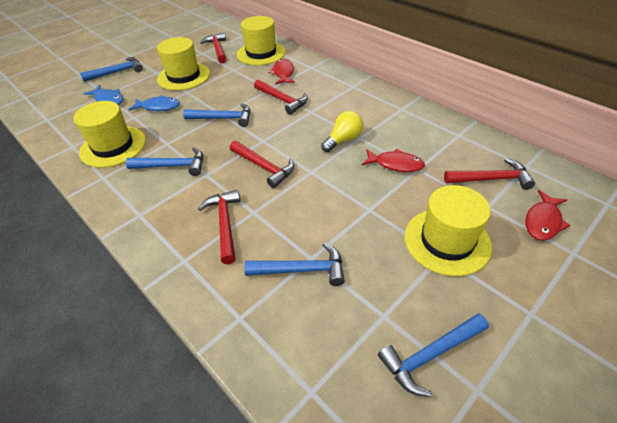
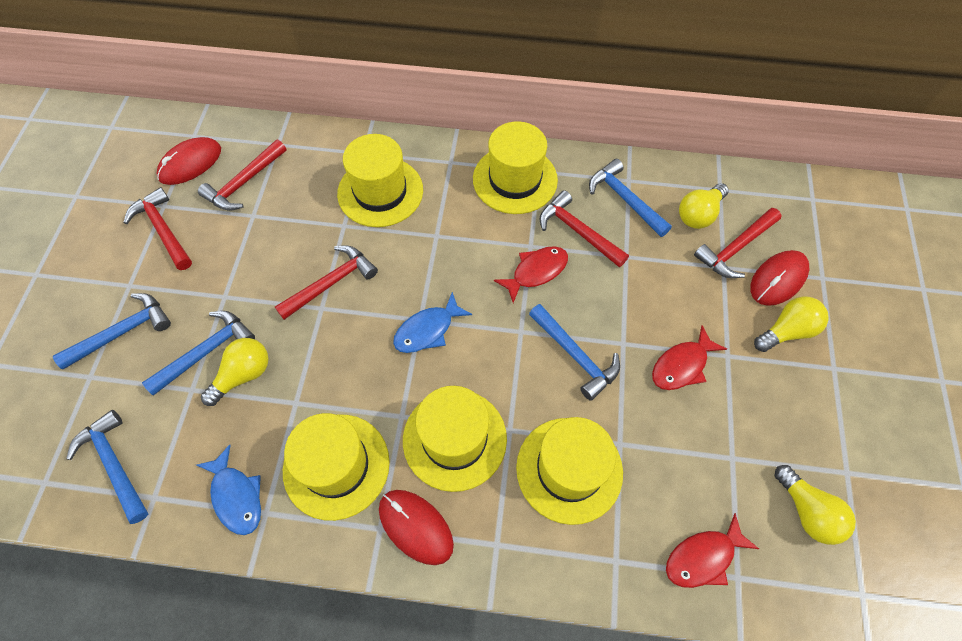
red mouse: none = 0 -> [157,137,221,185] [379,490,454,565] [750,250,809,306] = 3
yellow hat: [73,101,146,168] [157,37,210,90] [237,16,286,65] [404,185,492,276] = 4 -> [283,413,390,521] [337,134,423,227] [403,386,507,492] [473,121,558,214] [516,417,623,525] = 5
yellow light bulb: [321,111,363,152] = 1 -> [201,338,269,406] [679,183,729,229] [754,296,829,352] [774,465,856,545] = 4

